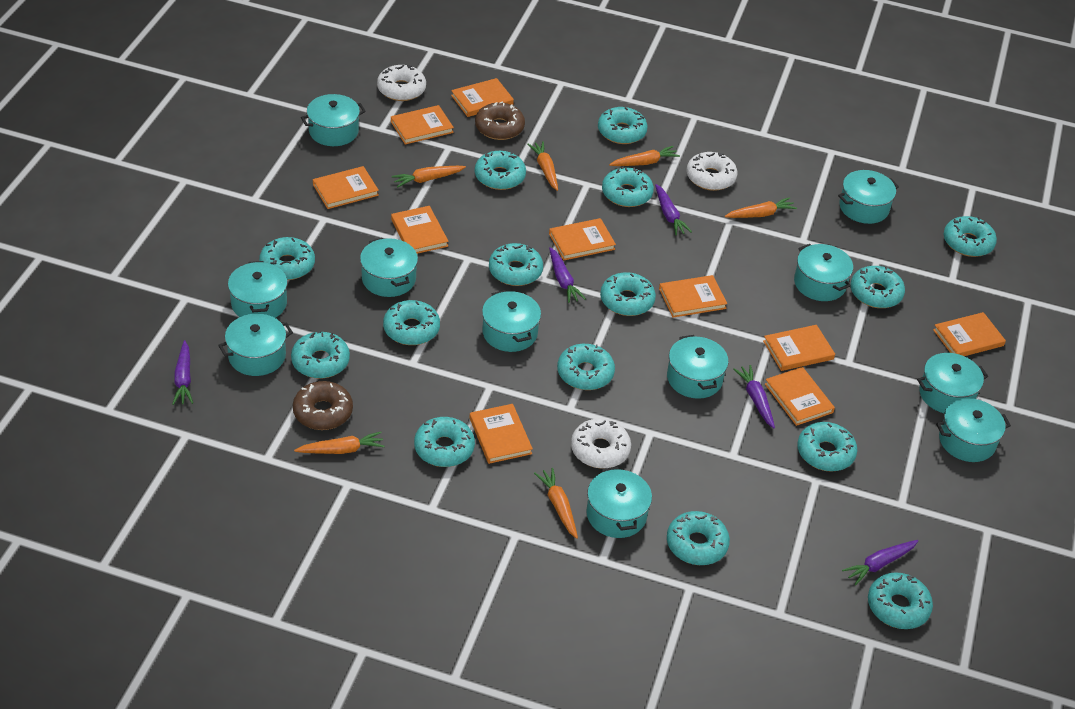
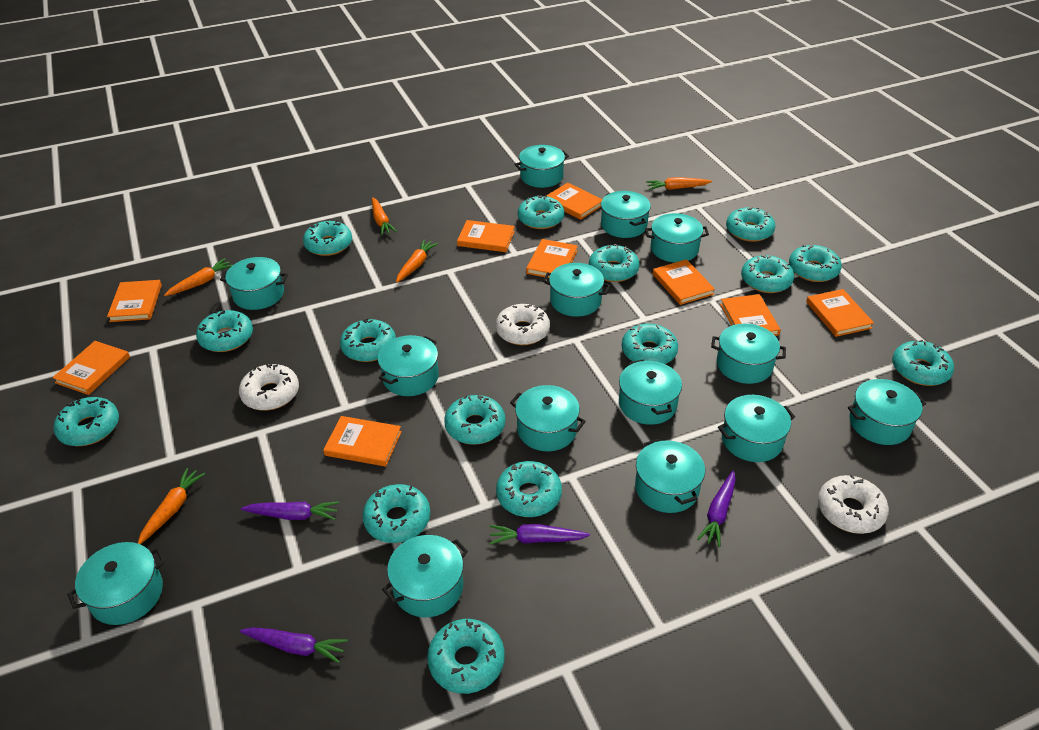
brown donut: [293,381,353,430] [475,101,525,140] = 2 -> none = 0
orange book: [313,166,379,209] [391,105,454,144] [391,206,449,254] [451,78,514,117] [469,404,533,464] [549,218,616,261] [659,275,727,318] [763,325,835,371] [765,367,835,426] [933,312,1006,356] = 10 -> [52,341,130,395] [107,280,162,322] [323,416,402,467] [457,220,515,252] [526,239,578,278] [546,183,602,220] [653,259,715,305] [720,294,781,336] [806,289,874,337] = 9
orange carrot: [294,432,385,454] [392,166,466,188] [527,141,558,191] [534,468,578,539] [609,146,680,166] [725,197,797,218] = 6 -> [138,468,205,544] [164,258,232,296] [372,197,397,236] [396,240,438,283] [646,177,712,190] = 5
purple carrot: [172,340,193,405] [549,247,586,303] [655,184,692,235] [733,365,775,429] [842,540,918,585] = 5 -> [240,627,348,663] [241,501,339,520] [489,524,590,545] [697,470,736,547] = 4
turquoise pot: [218,314,293,376] [228,261,288,318] [301,94,366,146] [360,238,418,297] [482,290,541,352] [586,467,652,538] [667,335,729,399] [794,244,853,301] [838,170,899,224] [917,353,988,413] [936,398,1011,462] = 11 -> [67,542,166,625] [220,257,288,310] [378,335,439,396] [382,535,468,617] [510,385,586,451] [515,145,569,188] [543,263,611,317] [601,191,651,238] [619,359,682,425] [635,439,705,513] [645,213,709,263] [711,324,786,384] [718,395,795,462] [848,379,926,445] = 14

